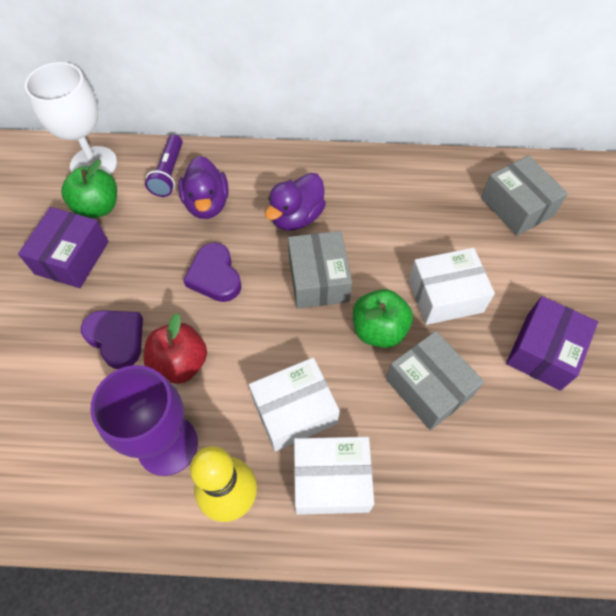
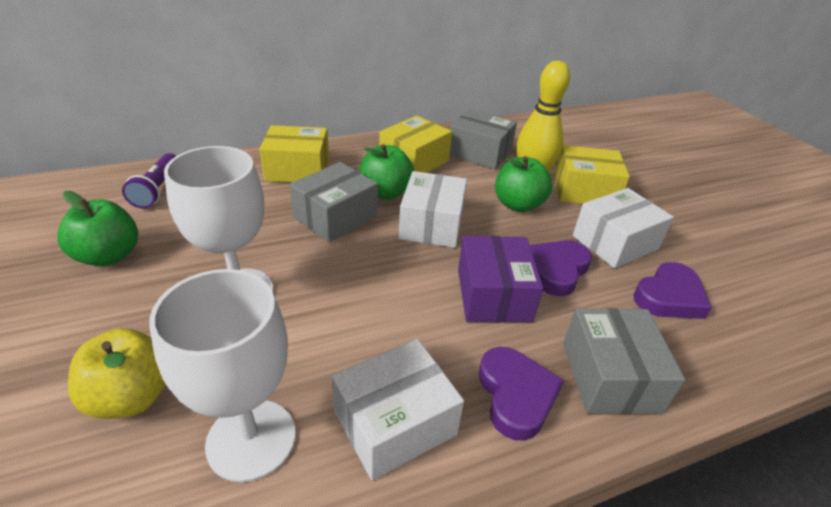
green apple: [61,160,117,219] [353,289,413,348] = 2 -> [57,191,138,266] [359,144,414,200] [495,156,552,212] = 3
purple box: [18,207,109,288] [506,296,598,391] = 2 -> [458,236,543,322] = 1
purple duck: [178,156,229,219] [265,173,326,231] = 2 -> none = 0
purple goblet: [90,365,198,476] = 1 -> none = 0
purple heart: [81,310,143,369] [183,243,241,302] = 2 -> [479,347,564,441] [530,240,592,296] [633,262,712,319] = 3
red apple: [144,313,207,384] = 1 -> none = 0
white goblet: [25,62,117,175] = 1 -> [149,269,296,482] [164,146,273,291] = 2
yellow apple: none = 0 -> [68,328,166,419] = 1
yellow box: none = 0 -> [259,125,329,183] [379,116,452,173] [555,145,630,204] = 3

